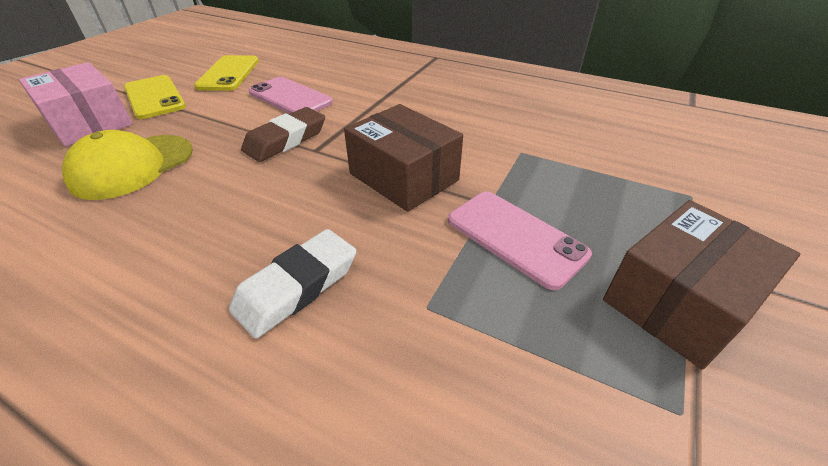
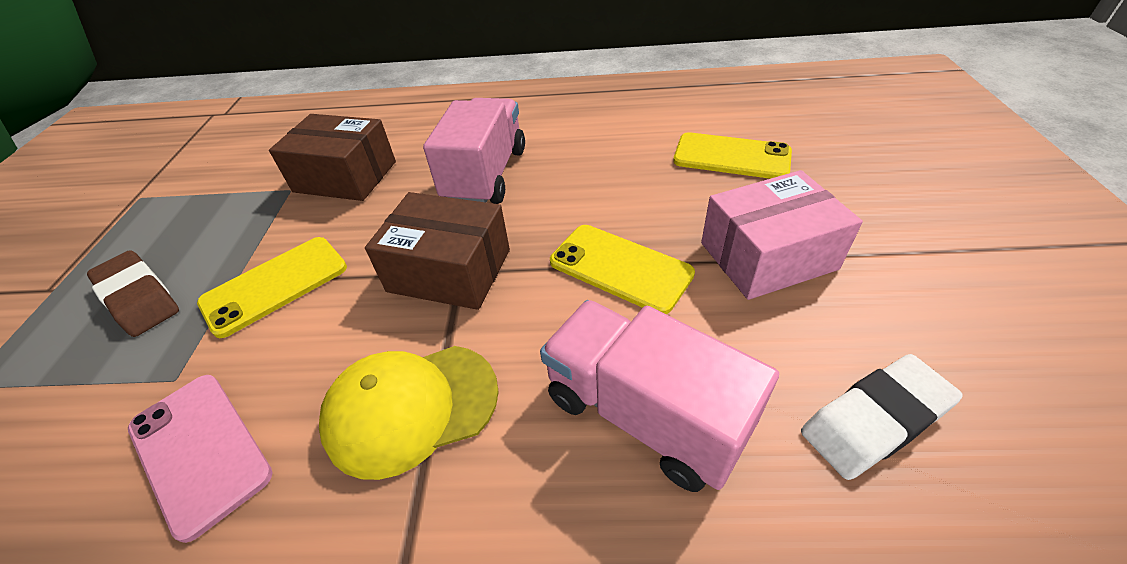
pink phone: [249,77,333,114] [448,191,592,290] = 2 -> [128,375,273,543] = 1
pink truck: none = 0 -> [423,98,525,204] [540,300,779,492] = 2
yellow phone: [124,75,186,119] [194,55,259,91] = 2 -> [197,237,347,338] [550,225,695,314] [673,132,792,179] = 3

